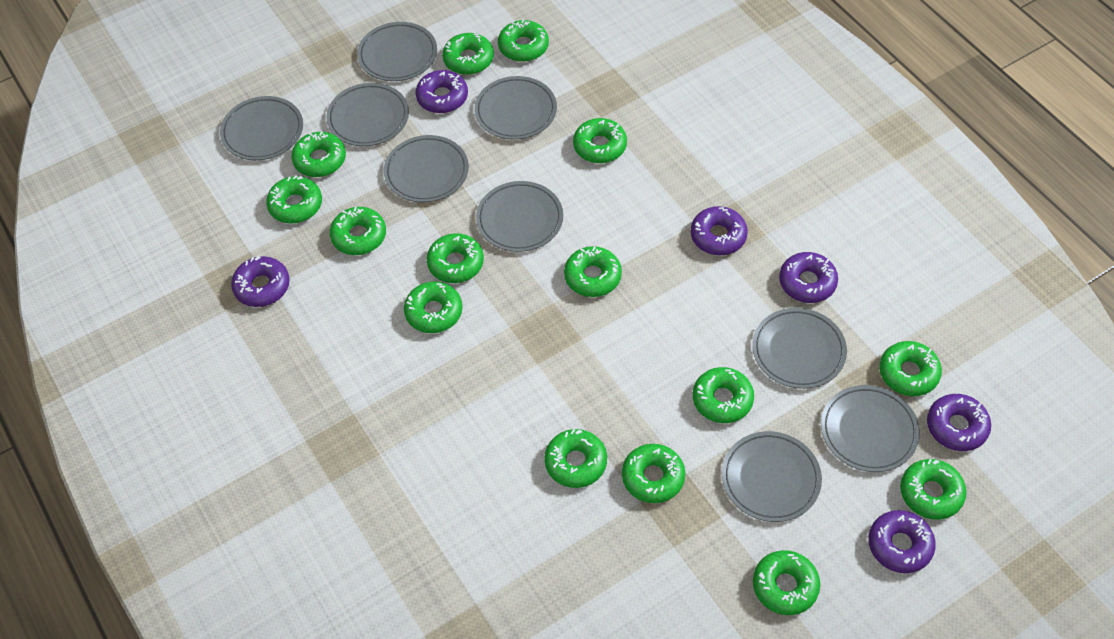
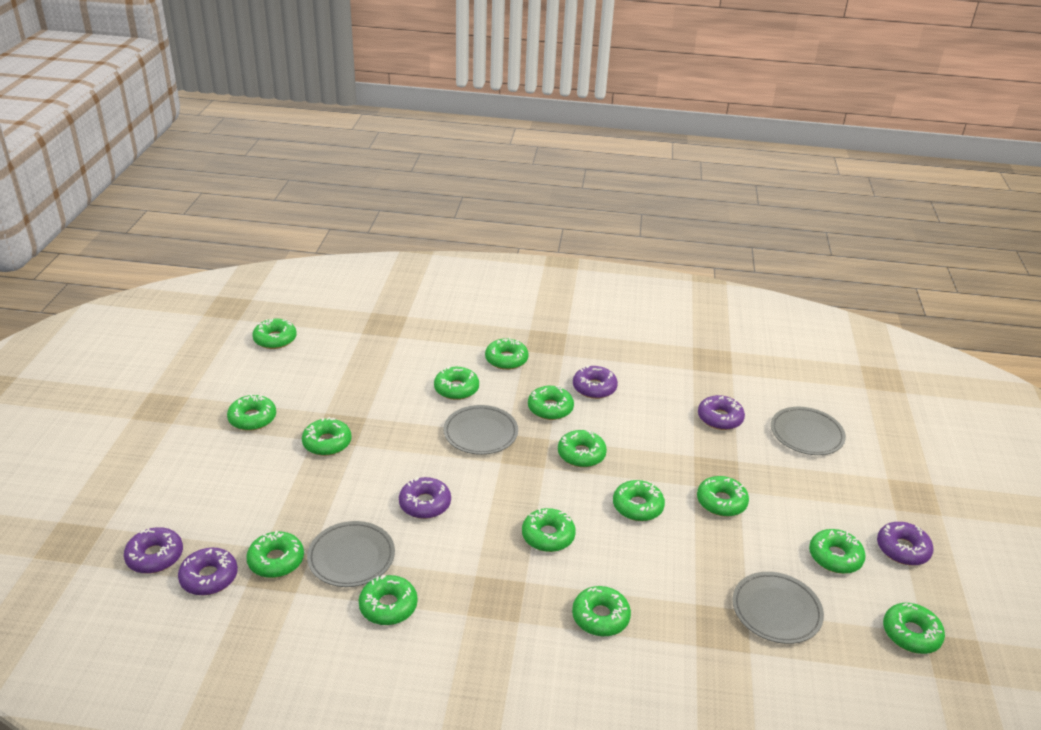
grey plate: [220,96,303,160] [326,83,409,146] [357,22,437,81] [384,135,469,202] [474,76,557,140] [476,181,563,252] [722,431,822,522] [752,308,847,389] [821,385,920,472] = 9 -> [307,521,395,587] [443,405,518,455] [732,572,824,644] [771,407,846,455] = 4

